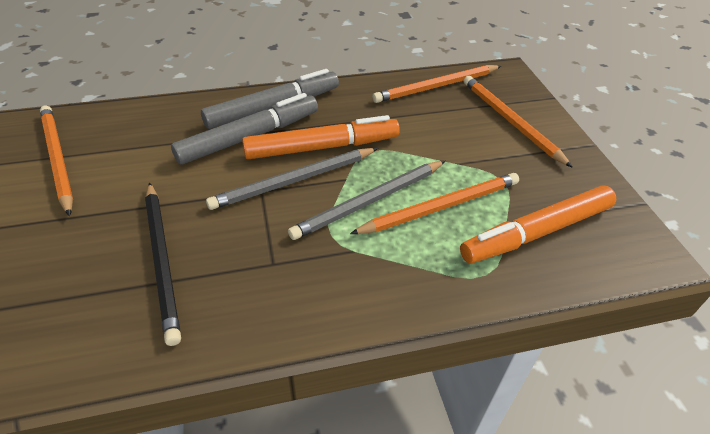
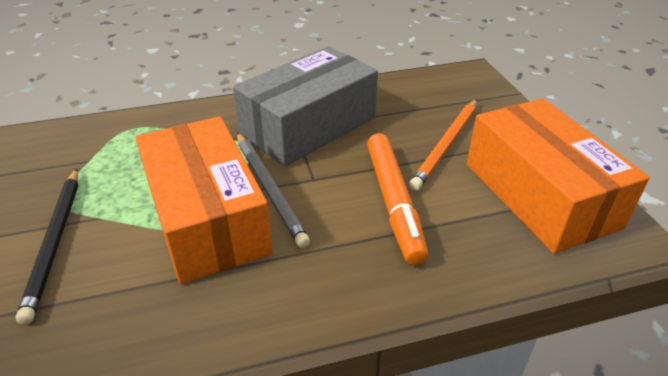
grey box: none = 0 -> [233,46,378,166] = 1
grey marker: [171,93,318,164] [201,69,339,129] = 2 -> none = 0
grey pencil: [206,148,378,210] [288,161,445,240] = 2 -> [237,133,310,248] = 1
orange box: none = 0 -> [135,116,273,284] [466,98,650,254] = 2
orange marker: [242,115,400,159] [460,185,616,264] = 2 -> [367,133,428,265] = 1
orange pencil: [40,106,73,216] [350,173,519,234] [372,65,501,103] [463,76,573,168] = 4 -> [409,99,477,191] = 1

